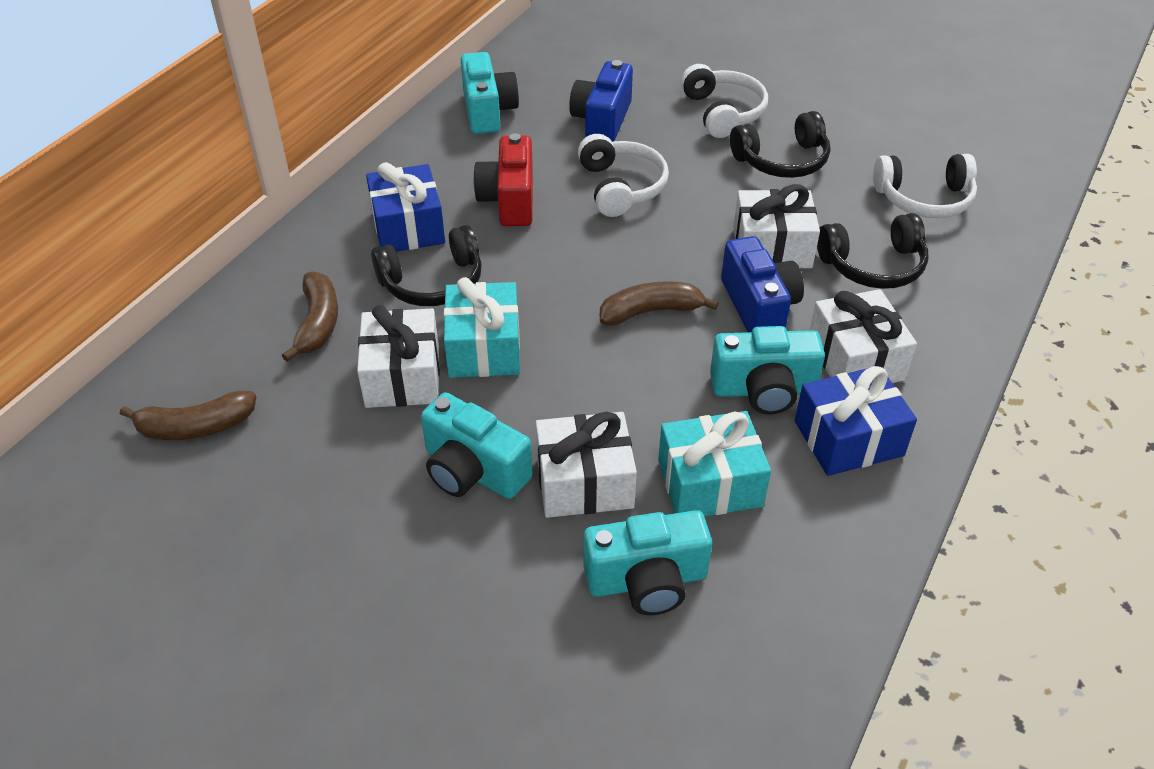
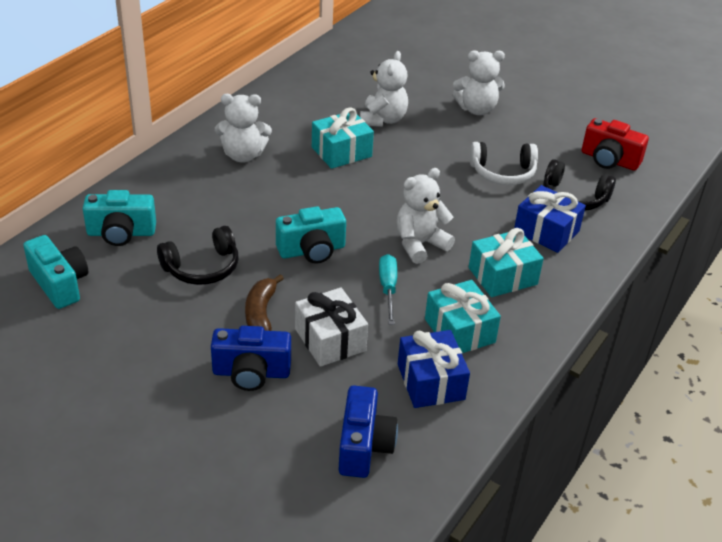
black headphones: [371,225,482,306] [730,111,830,178] [817,213,928,289] = 3 -> [157,226,238,285] [543,159,616,210] = 2
brown banana: [120,391,256,440] [282,271,338,362] [600,281,719,325] = 3 -> [245,274,284,331] = 1
turquoise camera: [421,392,532,499] [461,52,519,134] [583,510,712,615] [710,326,825,415] = 4 -> [23,235,88,309] [83,190,156,246] [276,206,346,264] = 3
turquoise gift: [443,277,520,378] [658,411,771,516] = 2 -> [312,107,374,169] [425,280,501,353] [469,228,544,297] = 3
turquoise screwdriver: none = 0 -> [379,254,397,325] = 1
white gift: [357,305,440,408] [535,412,637,518] [733,184,820,268] [810,289,917,383] = 4 -> [295,288,368,367] = 1
white headphones: [578,134,669,217] [681,64,768,138] [873,154,977,218] = 3 -> [470,142,538,185] = 1
white teddy bear: none = 0 -> [215,94,272,163] [360,51,408,127] [396,168,455,264] [453,51,505,115] = 4

